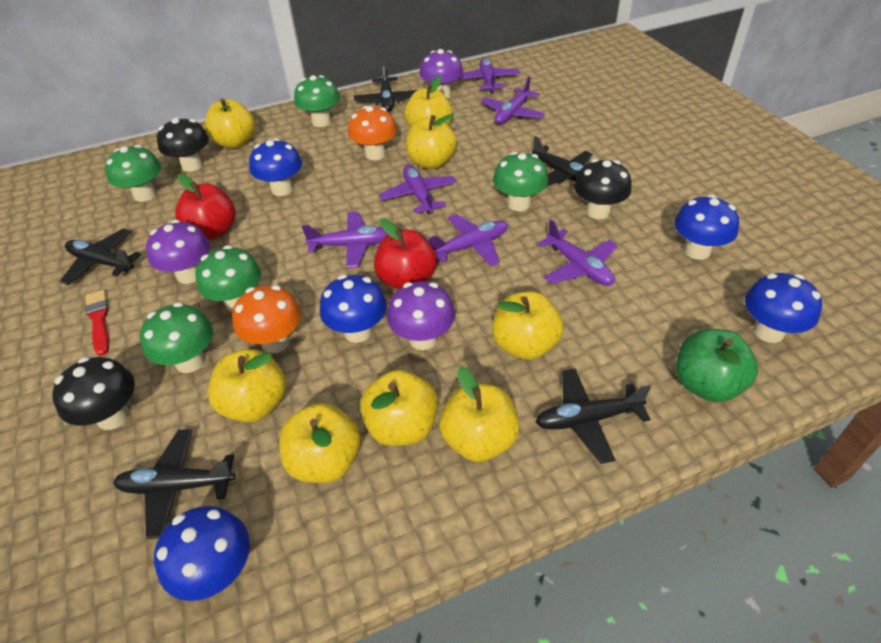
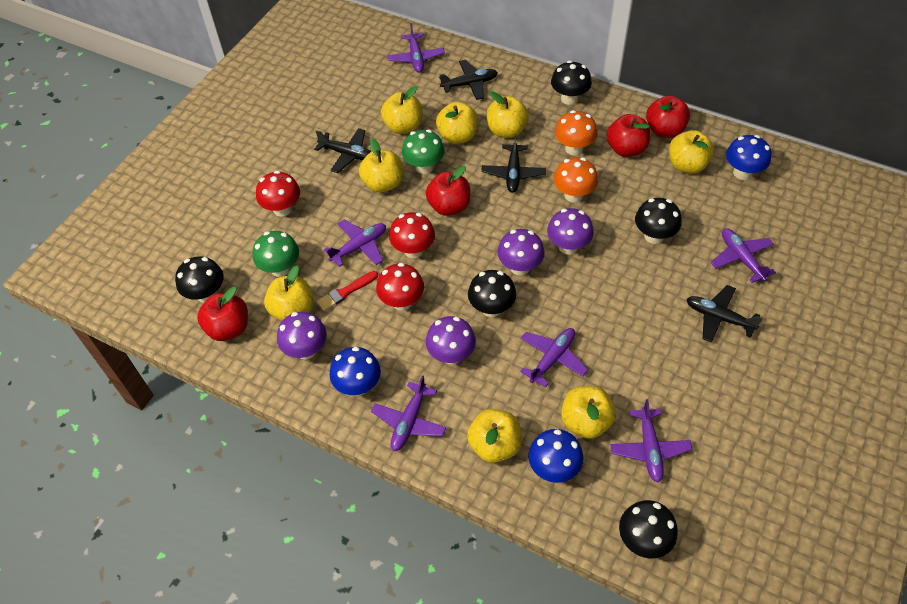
black mushroom: [52,357,135,430] [157,117,209,172] [574,159,632,219] = 3 -> [175,256,224,303] [468,270,516,317] [551,61,592,105] [619,500,678,559] [635,198,682,244] = 5
black plane: [60,228,142,285] [113,429,235,539] [354,64,417,112] [531,136,593,186] [536,368,651,464] = 5 -> [314,128,371,173] [439,60,498,100] [481,134,546,193] [687,285,763,343] = 4
blue mushroom: [154,506,250,601] [249,138,302,196] [320,275,387,343] [674,195,739,260] [745,273,822,343] = 5 -> [329,347,381,396] [528,429,584,483] [726,135,771,180] = 3
green apple: [676,329,758,402] = 1 -> none = 0
green mushroom: [105,145,161,202] [140,302,213,373] [196,245,261,311] [294,75,340,127] [493,152,548,211] = 5 -> [253,231,299,277] [402,129,445,174] = 2
purple mushroom: [146,220,210,284] [387,281,455,350] [420,49,463,99] = 3 -> [277,312,327,360] [426,316,476,364] [498,229,545,275] [547,208,594,255] = 4
red apple: [175,174,236,240] [374,219,437,290] = 2 -> [197,287,248,341] [426,166,471,216] [607,114,650,157] [646,96,690,138] = 4
red mushroom: none = 0 -> [256,170,300,217] [376,263,424,311] [389,212,435,258] = 3

